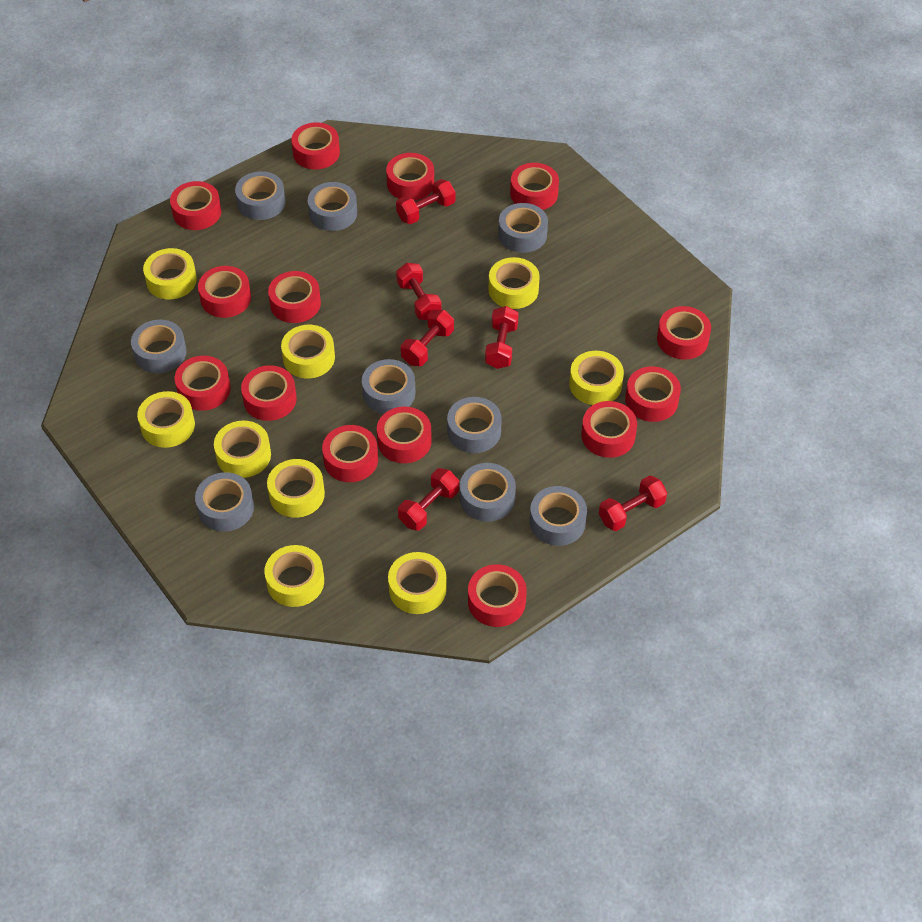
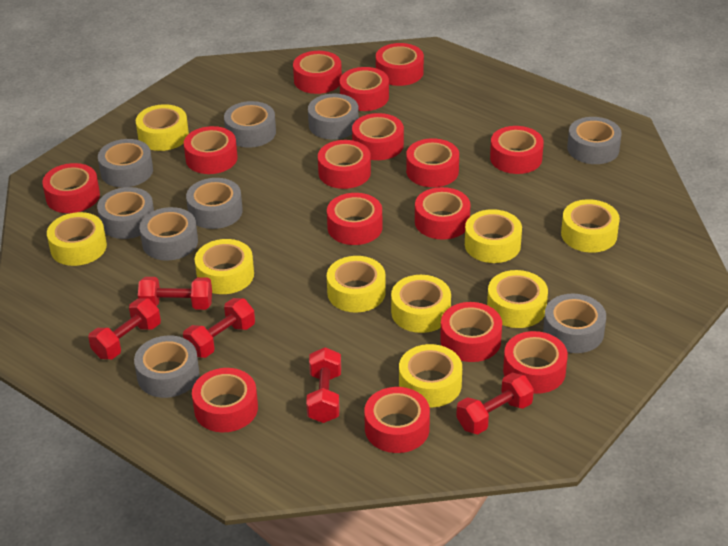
red dumbbell: [396,179,455,224] [396,263,442,320] [398,468,459,531] [401,310,454,366] [485,306,519,369] [599,475,667,531] = 6 -> [88,298,161,359] [138,277,212,310] [183,298,255,358] [306,347,341,423] [456,373,534,434] = 5
red tape: [170,181,221,230] [175,356,231,411] [198,266,251,318] [241,365,297,421] [268,271,321,323] [291,122,340,169] [322,425,378,482] [377,407,432,463] [386,153,434,201] [468,564,527,627] [510,163,559,210] [581,401,637,458] [625,366,681,422] [657,306,711,360] = 14 -> [42,163,100,213] [184,126,237,174] [192,368,258,432] [293,51,342,94] [318,140,371,189] [327,193,383,245] [340,67,389,111] [352,113,404,160] [364,387,430,453] [376,43,424,86] [406,138,459,187] [415,187,470,239] [440,302,502,362] [490,126,544,174] [503,331,568,394] = 15

